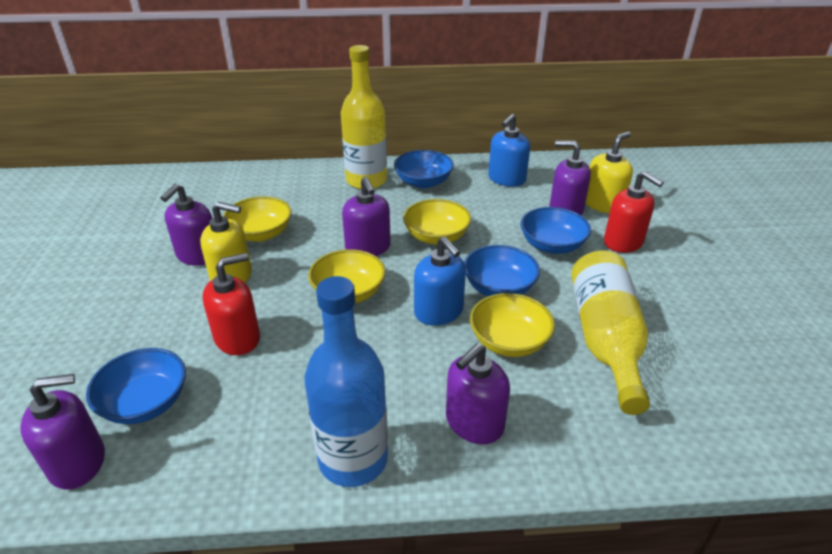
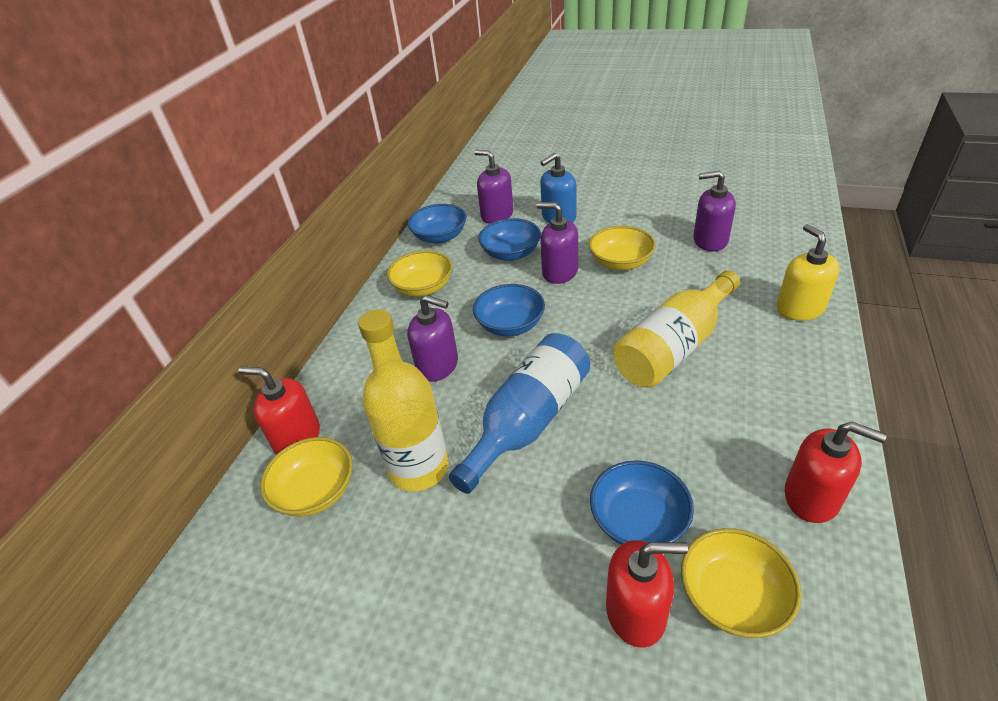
blue soap dispenser: [414,236,466,326] [488,114,530,187] = 2 -> [540,153,576,223] = 1
purple soap dispenser: [20,374,105,490] [161,183,212,266] [342,177,391,256] [446,343,510,445] [549,141,591,215] = 5 -> [407,295,458,382] [474,150,513,224] [537,202,578,284] [693,171,736,251] = 4
red soap dispenser: [203,253,260,355] [604,171,664,253] = 2 -> [238,367,320,455] [606,540,688,648] [785,422,887,523] = 3
yellow soap dispenser: [200,202,252,283] [586,132,633,213] = 2 -> [776,224,840,321] = 1

